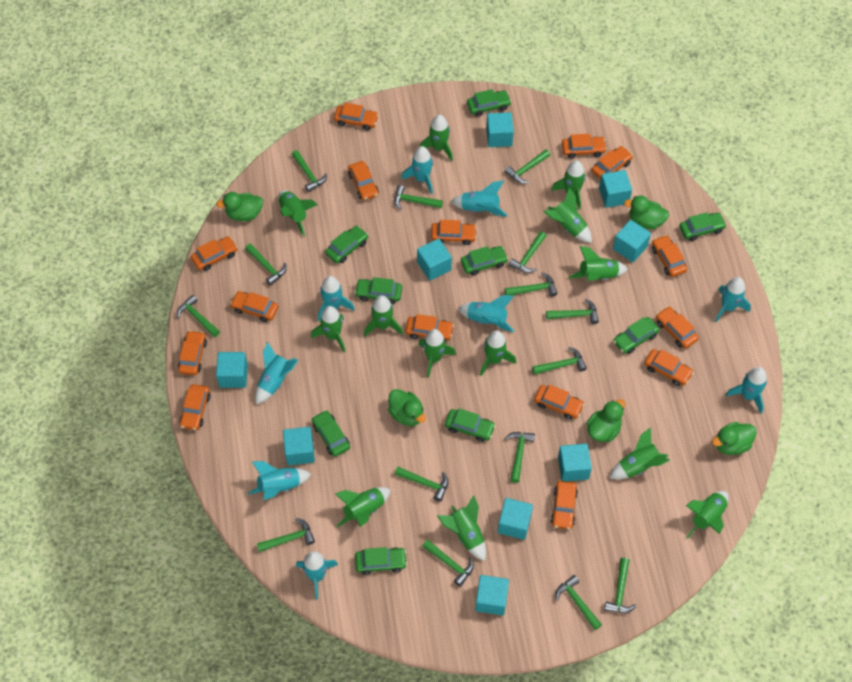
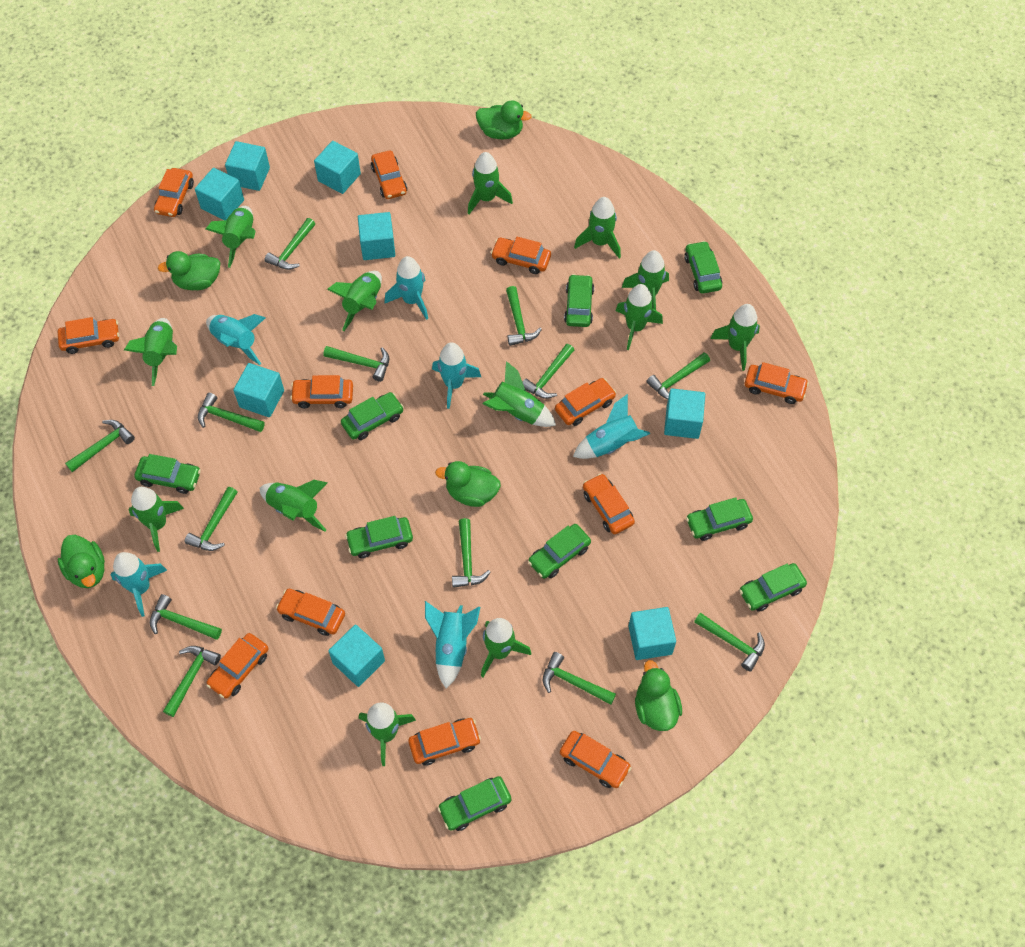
green hammer: [177,295,220,337] [245,243,287,286] [257,518,315,552] [291,150,327,192] [394,185,443,210] [395,467,448,502] [422,540,474,587] [505,150,550,184] [505,272,557,297] [505,432,535,483] [509,231,547,273] [532,347,587,375] [546,299,599,324] [556,575,602,630] [604,558,636,613] = 15 -> [65,420,135,472] [150,594,222,640] [163,646,221,717] [184,487,237,551] [198,393,265,432] [265,218,315,270] [323,346,389,382] [452,518,490,588] [506,286,542,346] [523,344,574,399] [543,652,616,705] [646,352,710,400] [694,612,765,671] = 13
orange car: [178,330,207,375] [179,384,211,430] [191,236,238,271] [230,291,278,322] [334,103,379,131] [348,161,379,201] [405,314,454,342] [431,220,477,245] [534,385,585,420] [550,481,578,530] [562,134,607,159] [592,146,633,180] [644,349,694,386] [652,235,687,277] [656,306,699,349] = 15 -> [58,317,119,354] [154,168,194,217] [206,633,268,698] [276,589,345,636] [290,375,353,408] [371,151,407,199] [408,718,481,765] [491,237,551,274] [555,378,616,426] [560,731,631,788] [583,473,635,534] [745,362,809,404] = 12
turquoise cube: [216,352,248,388] [283,427,315,465] [417,239,452,281] [475,575,509,615] [486,112,514,147] [498,498,533,540] [558,443,592,481] [599,170,632,208] [613,220,651,262] = 9 -> [195,168,244,220] [225,141,270,191] [233,363,284,417] [314,141,361,194] [328,625,385,687] [358,212,395,260] [628,607,676,660] [664,389,705,439] = 8
turquoise rocket: [248,461,311,500] [255,342,299,404] [296,551,338,600] [318,276,355,321] [401,146,433,194] [451,180,508,216] [458,295,514,332] [715,277,751,322] [726,367,767,414] = 9 -> [110,552,167,617] [206,314,265,365] [385,256,428,320] [425,601,480,689] [432,342,481,409] [573,394,650,459] = 6

